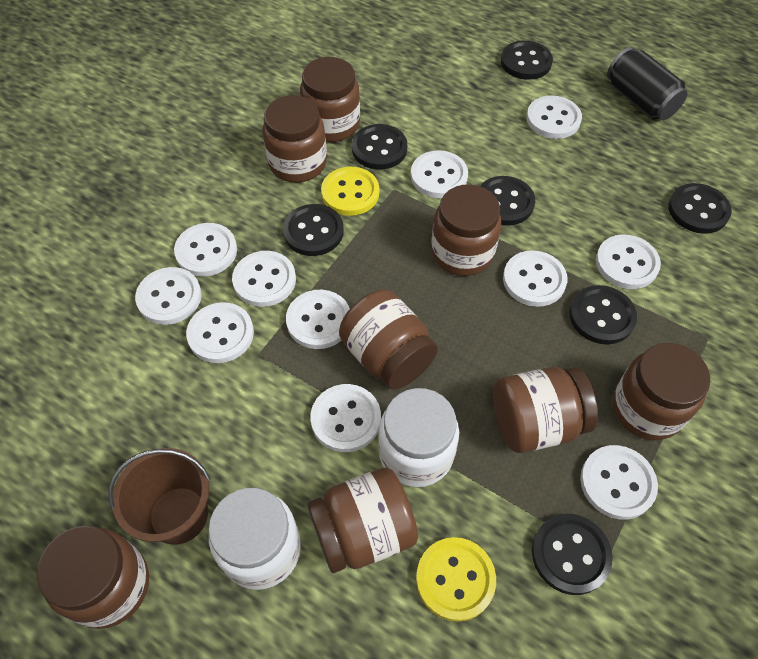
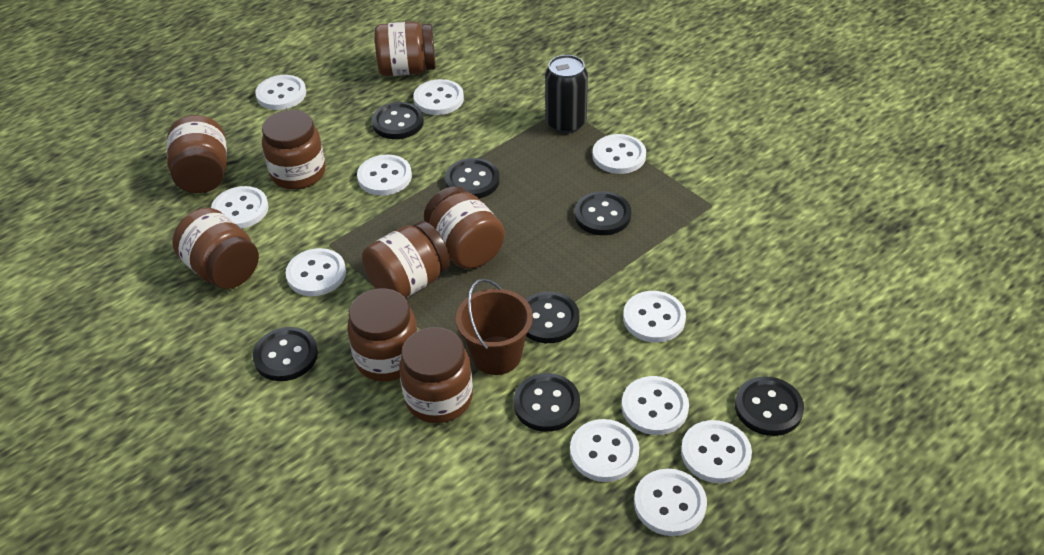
white jar: [208,488,301,590] [378,388,459,487] = 2 -> none = 0
yellow button: [321,167,379,216] [416,537,496,622] = 2 -> none = 0

